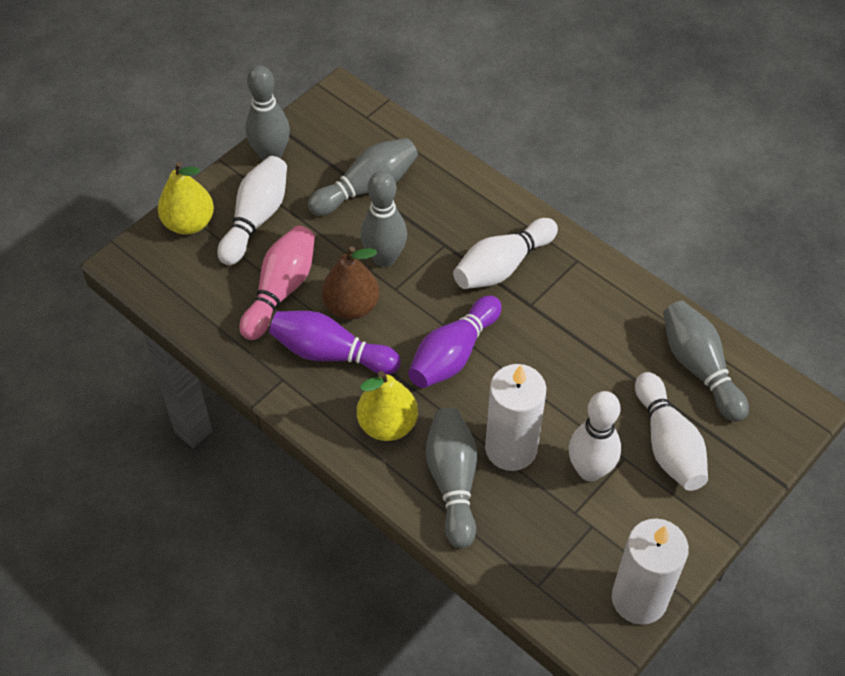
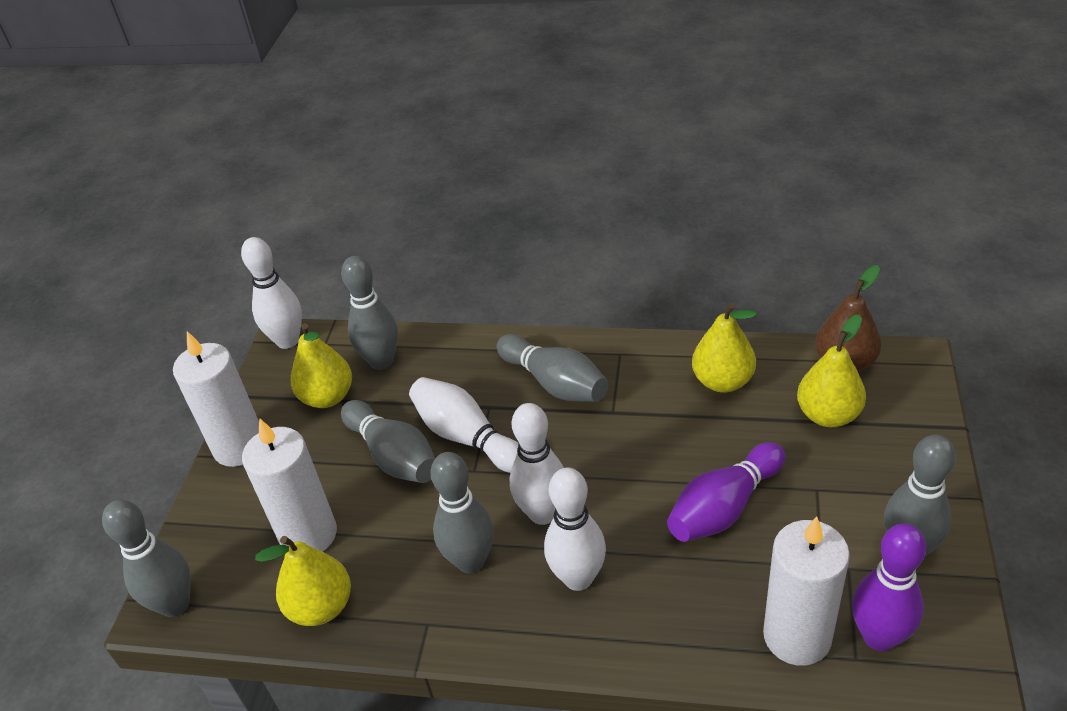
grey bowling pin: [245,65,290,161] [308,138,418,216] [360,171,407,267] [426,408,477,548] [663,301,749,422] = 5 -> [102,500,191,617] [341,256,398,370] [341,400,435,483] [430,452,494,573] [496,334,608,402] [884,435,956,556] = 6
pink bowling pin: [240,225,315,340] = 1 -> none = 0
white candle: [485,364,546,471] [612,518,689,625] = 2 -> [173,331,259,467] [242,418,337,552] [763,516,850,666] = 3
yellow pear: [158,162,214,235] [357,371,418,441] = 2 -> [255,536,351,626] [291,323,352,408] [692,303,757,393] [797,314,866,427] = 4

